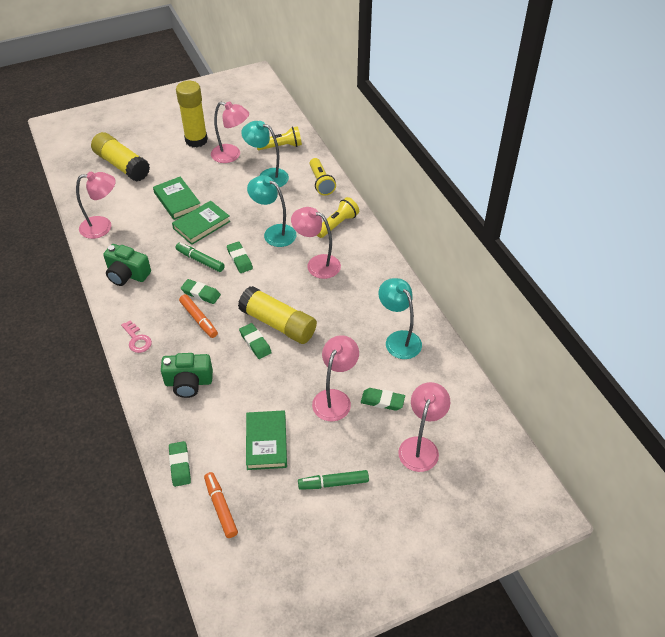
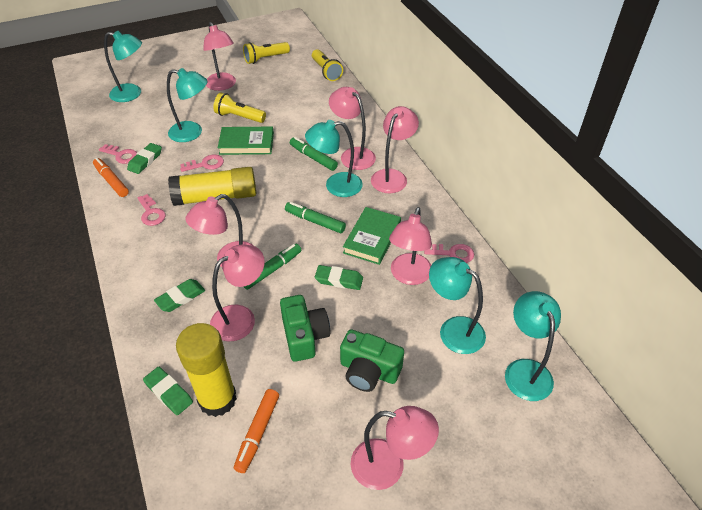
green book: [153,177,200,220] [172,201,230,245] [246,410,287,470] = 3 -> [218,127,274,155] [343,207,401,265] = 2
green eraser: [169,441,191,487] [181,279,221,304] [227,241,253,273] [239,323,272,359] [361,388,405,411] = 5 -> [127,143,162,174] [143,367,193,415] [154,279,205,312] [315,265,363,290] = 4
green marker: [175,242,225,272] [298,470,369,490] = 2 -> [244,244,301,290] [285,202,346,233] [290,137,338,171] = 3
pink key: [121,320,152,353] = 1 -> [99,144,137,164] [137,194,166,226] [180,154,224,172] [424,244,474,263] = 4
pink lamp: [76,171,116,239] [211,101,249,163] [291,207,341,279] [312,335,359,421] [398,382,450,472] = 5 -> [185,194,254,267] [203,22,236,91] [210,244,265,341] [329,87,376,170] [351,406,439,490] [371,106,419,193] [389,207,432,285] = 7
turquoise lamp: [241,121,289,187] [247,175,296,247] [379,278,422,359] = 3 -> [104,31,142,102] [167,68,208,142] [305,120,363,197] [429,257,486,354] [505,291,561,401] = 5
yellow glue stick: [91,132,150,182] [176,81,208,147] [238,286,317,344] = 3 -> [168,167,256,206] [176,323,237,417] = 2

